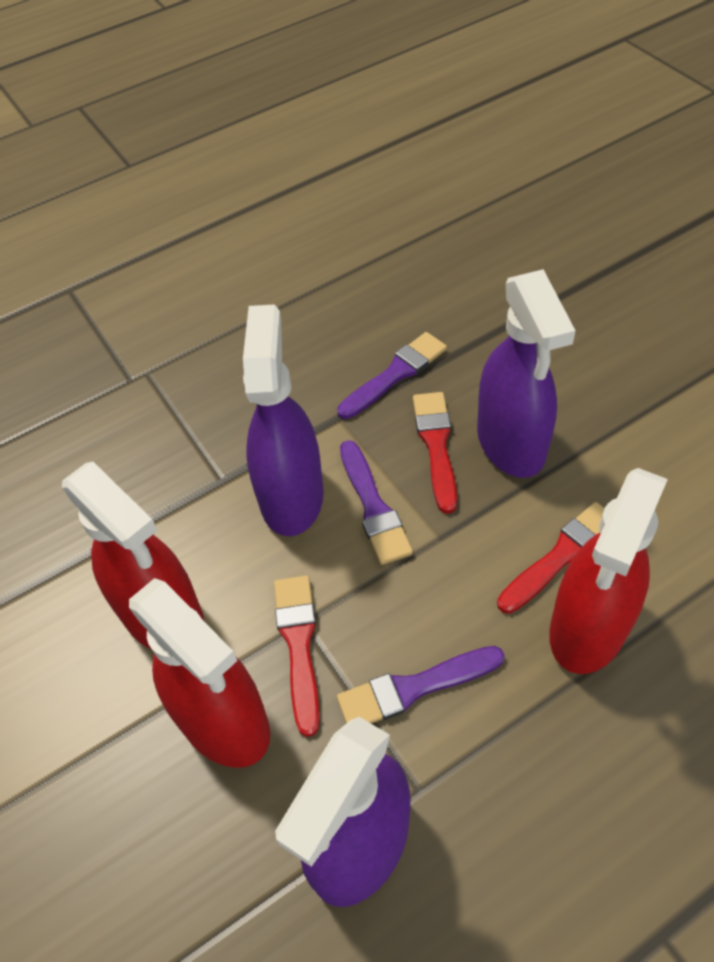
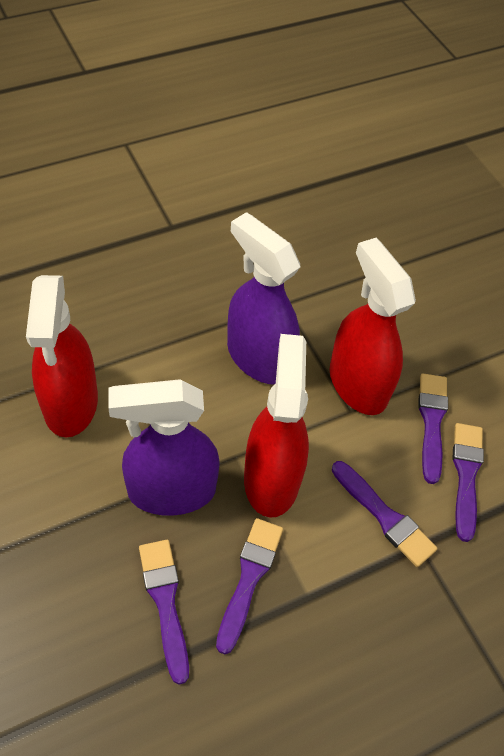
purple brush: [337,332,447,419] [337,646,505,723] [340,440,413,565] = 3 -> [139,540,189,684] [216,518,283,654] [332,461,438,567] [418,374,448,484] [453,423,484,542] = 5
purple spray bottle: [243,304,324,536] [275,717,410,907] [477,269,576,478] = 3 -> [108,379,220,516] [227,212,300,385] = 2
red brush: [274,575,320,737] [413,392,457,514] [497,502,604,614] = 3 -> none = 0

